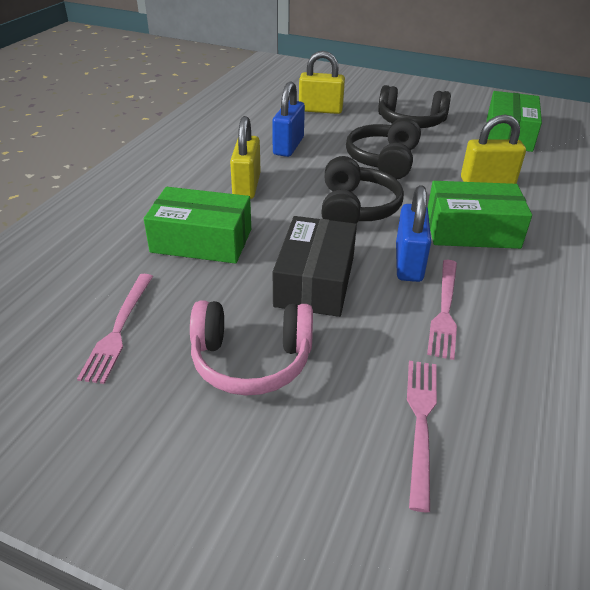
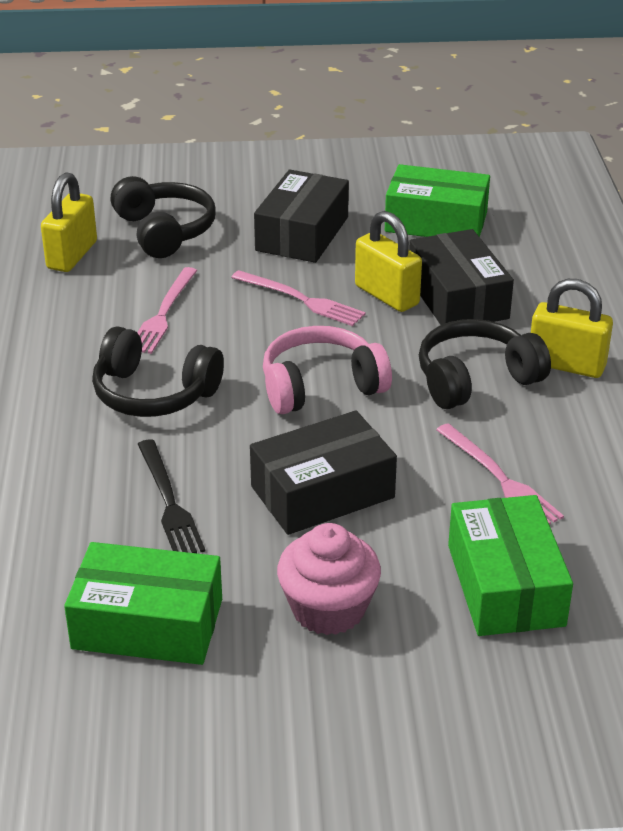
black box: [273,216,357,317] = 1 -> [250,410,397,535] [254,170,349,263] [409,229,514,325] = 3
black fork: none = 0 -> [138,439,205,553] = 1
blue padlock: [272,81,305,157] [396,185,431,282] = 2 -> none = 0
pink cupcake: none = 0 -> [277,523,381,635] = 1

